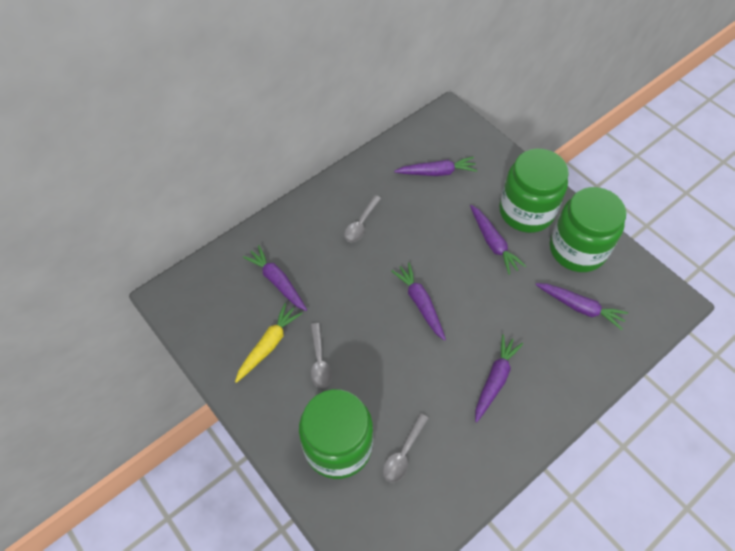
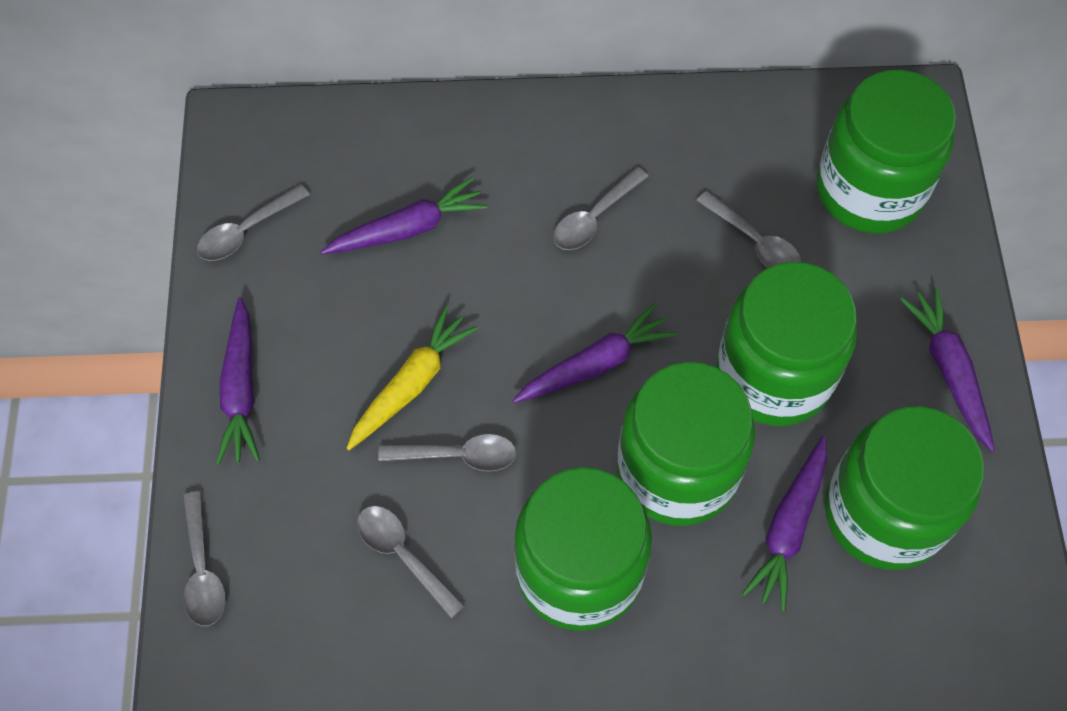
green jar: [299,389,373,479] [499,149,569,233] [550,187,626,272] = 3 -> [514,467,652,631] [617,362,755,526] [716,262,857,426] [816,70,956,234] [825,406,984,570] = 5
grey spoon: [311,323,332,388] [344,195,381,242] [383,413,429,483] = 3 -> [183,491,226,626] [197,184,310,261] [357,506,465,618] [378,434,517,472] [553,167,649,250] [697,191,802,268] = 6
purple carrot: [243,245,307,311] [391,263,446,341] [394,157,477,176] [470,205,526,275] [475,334,523,423] [535,283,628,330] = 6 -> [216,297,260,464] [321,177,487,255] [513,303,677,403] [742,436,827,611] [900,288,995,452] = 5

